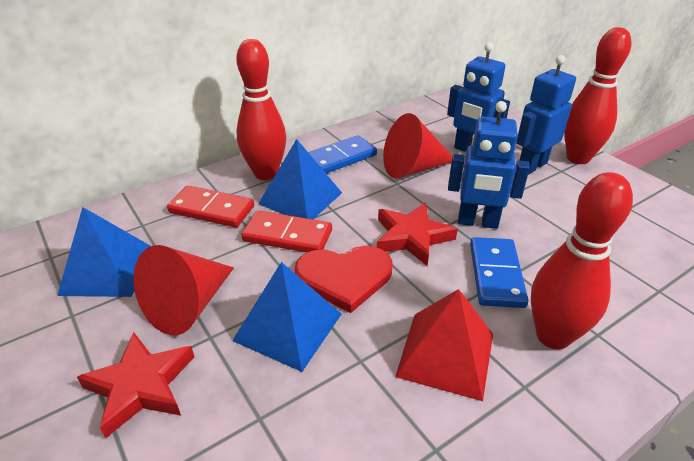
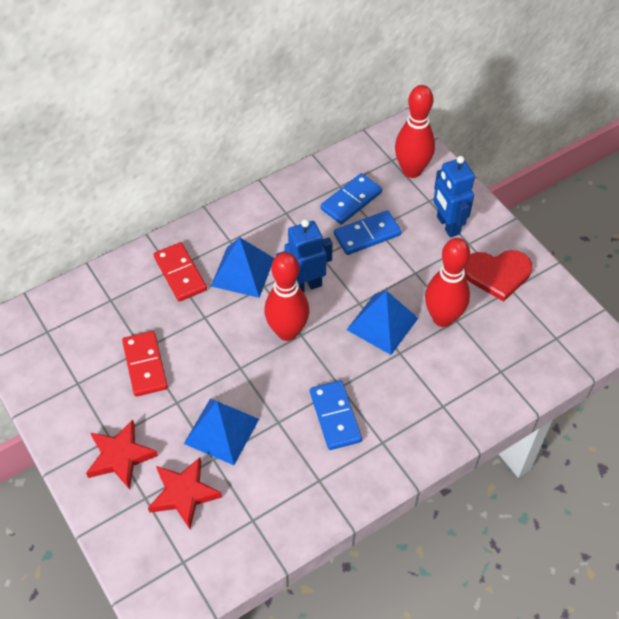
blue domino: [308,135,377,174] [470,237,528,308] = 2 -> [310,380,362,450] [320,173,382,224] [334,210,402,255] = 3
blue robot: [447,42,510,152] [448,101,530,229] [516,55,576,175] = 3 -> [276,219,333,292] [433,156,475,238] = 2
red cone: [133,245,234,335] [383,113,452,178] = 2 -> none = 0
red pyramid: [395,289,493,401] = 1 -> none = 0

